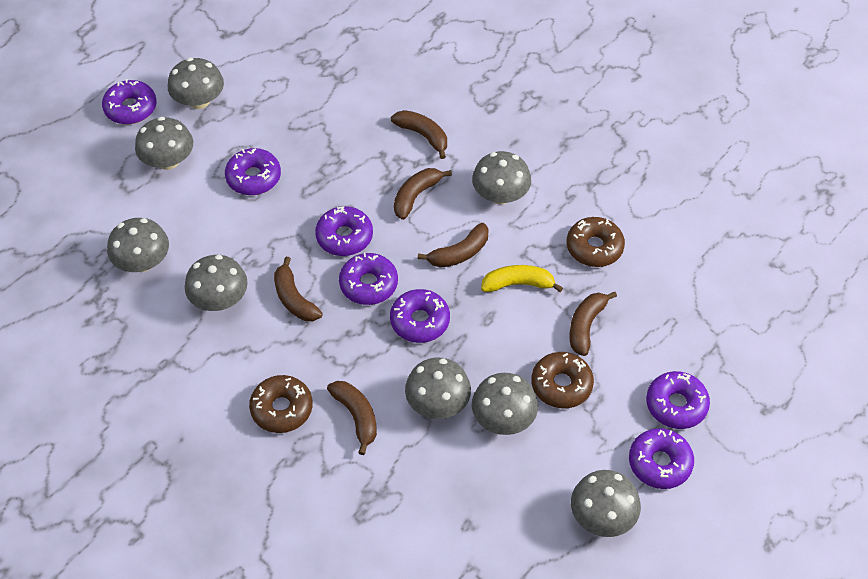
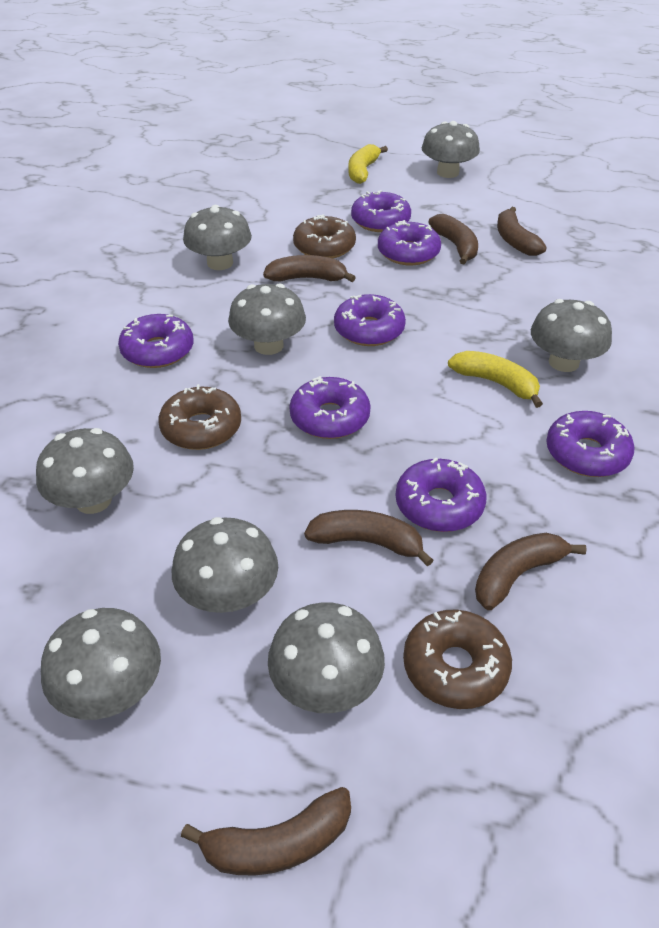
yellow banana: [481,265,563,292] = 1 -> [348,144,388,184] [448,351,543,408] = 2

